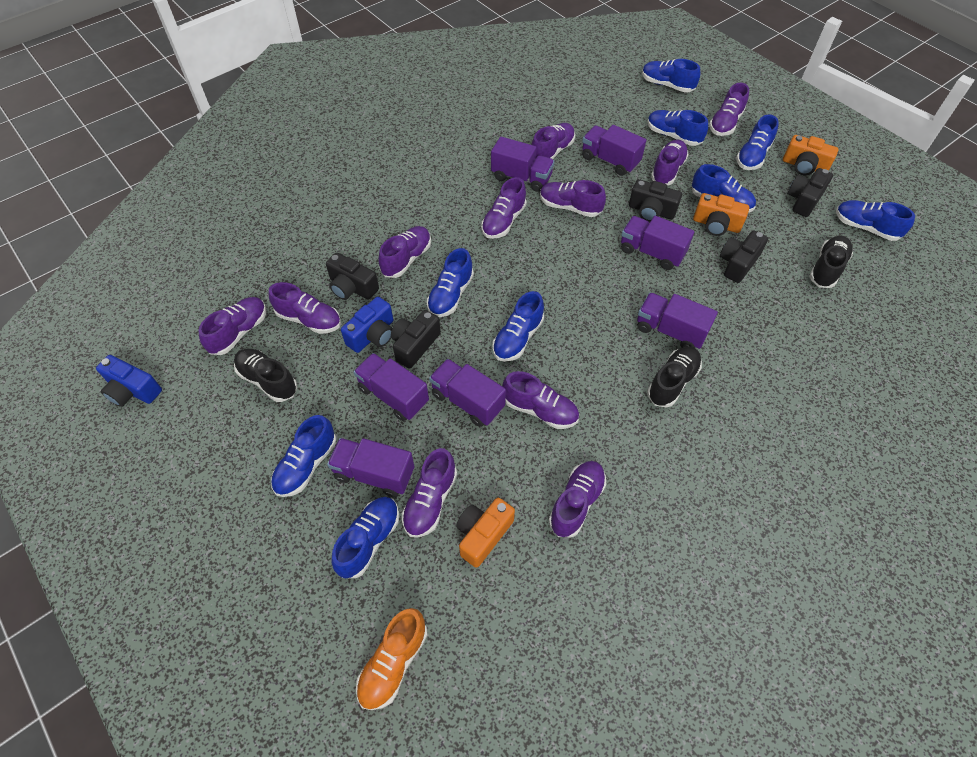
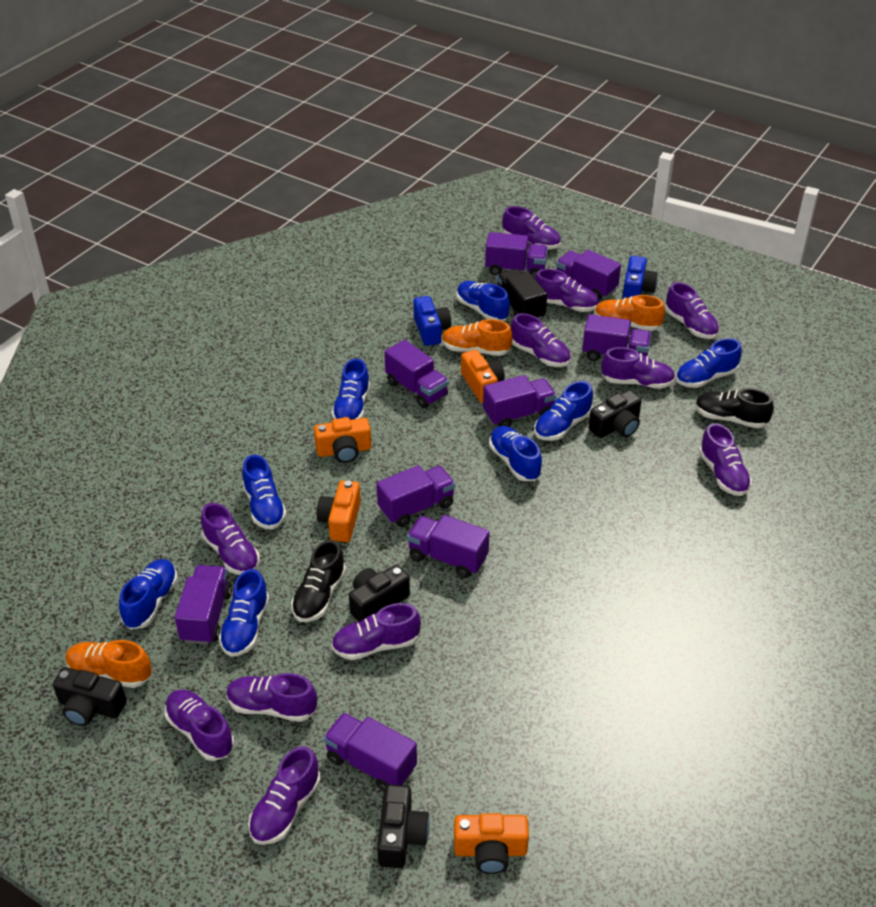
black camera: [326,253,379,300] [391,310,441,369] [629,179,682,222] [720,230,768,283] [787,168,833,217] = 5 -> [53,667,127,726] [349,565,410,622] [377,784,430,868] [589,390,642,438] = 4
black shoe: [234,349,297,402] [647,346,702,407] [809,236,853,288] = 3 -> [291,540,346,622] [695,388,774,428] = 2
black truck: none = 0 -> [497,269,547,320] = 1
blue shoe: [271,415,336,497] [332,497,399,578] [427,248,474,317] [492,291,544,362] [642,59,700,93] [648,110,708,146] [692,164,756,213] [736,114,779,170] [836,200,915,241] = 9 -> [119,559,178,630] [219,569,270,657] [242,455,287,530] [332,358,370,420] [456,281,510,321] [489,426,542,481] [534,381,593,441] [675,338,742,388] = 8
orange camera: [456,497,515,568] [693,193,749,236] [783,135,838,175] = 3 -> [314,417,371,463] [316,480,361,542] [454,813,529,874] [461,350,505,403] = 4
orange shoe: [356,608,427,710] = 1 -> [65,640,152,688] [442,319,513,356] [595,295,665,331] = 3
purple truck: [327,438,414,497] [354,353,429,421] [429,359,506,427] [491,137,554,192] [582,125,646,176] [621,216,694,270] [637,293,718,349] = 7 -> [175,565,232,645] [323,713,417,792] [377,465,455,527] [385,340,449,408] [407,515,490,578] [483,375,557,427] [485,232,548,278] [556,250,621,300] [582,314,652,361] = 9

